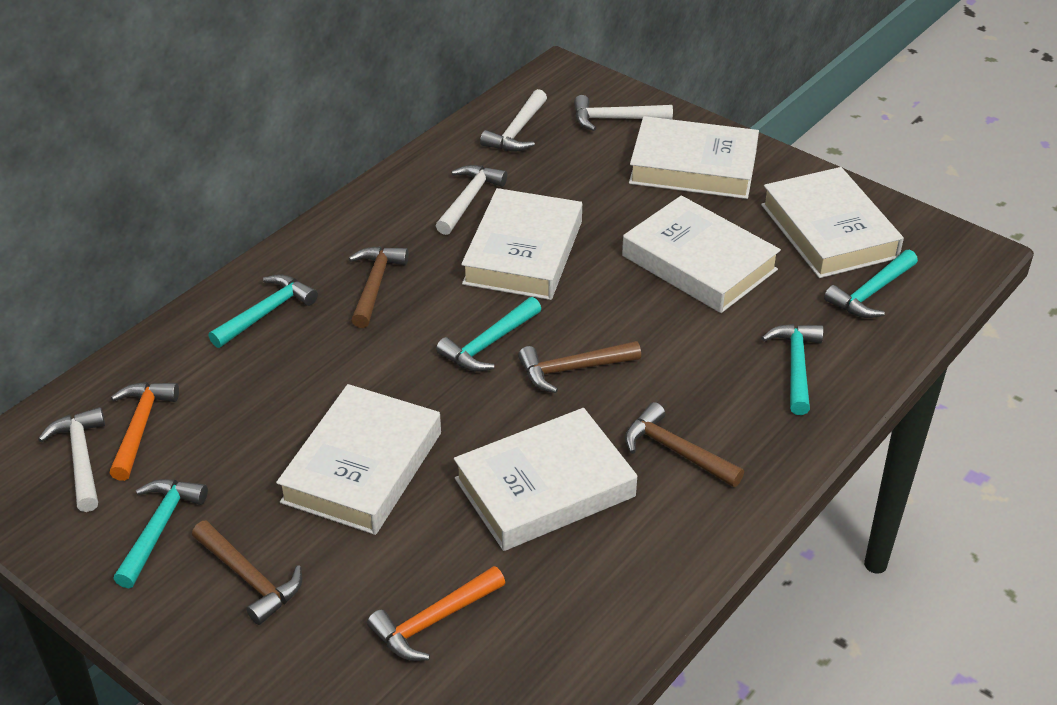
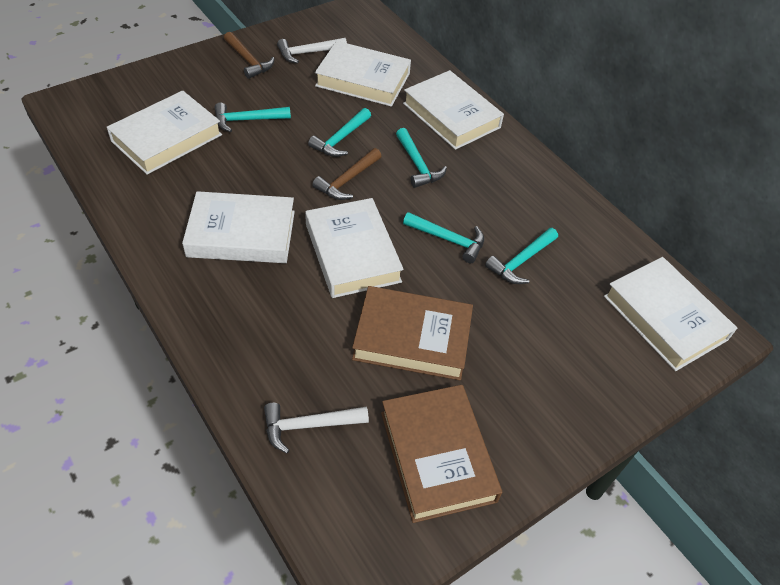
brown book: none = 0 -> [352,286,473,381] [381,385,502,523] = 2
brown hammer: [192,521,302,625] [349,246,409,328] [518,341,641,393] [625,402,744,487] = 4 -> [224,32,275,79] [312,148,381,200] = 2
orange hammer: [110,382,179,481] [367,566,505,661] = 2 -> none = 0
white hammer: [38,407,105,512] [436,165,507,235] [480,89,547,152] [574,95,673,131] = 4 -> [264,403,369,454] [277,38,347,63] = 2

